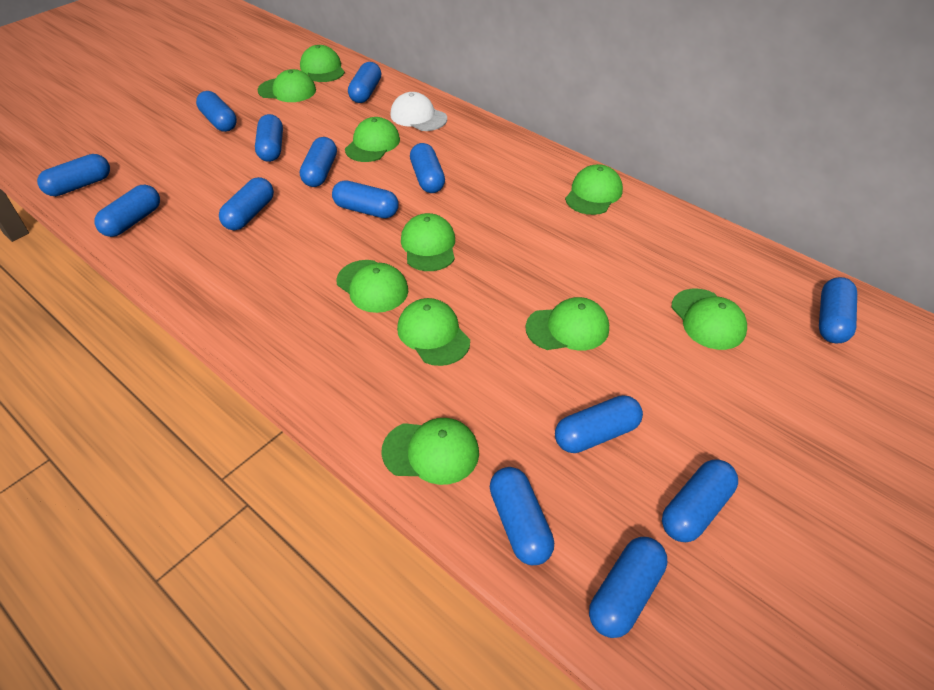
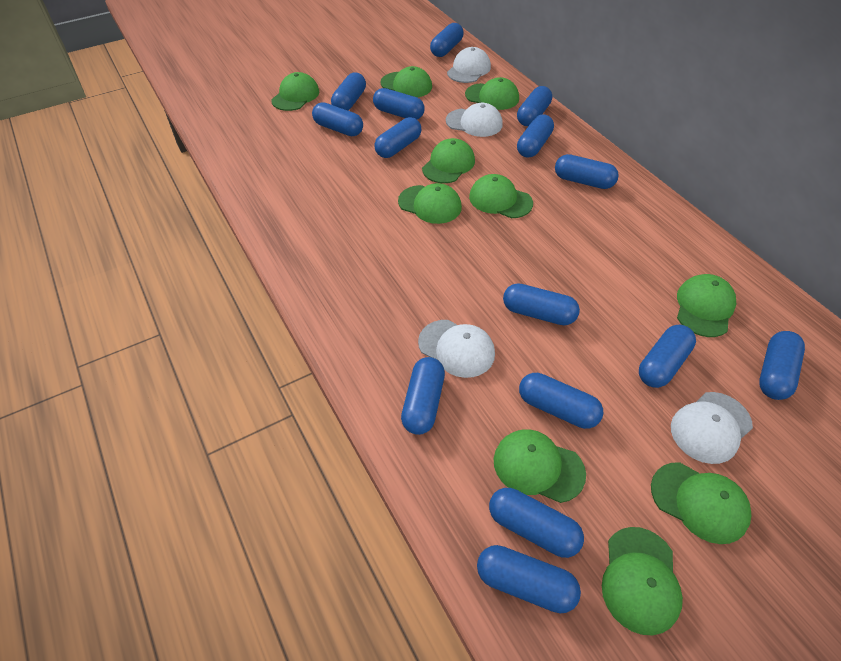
blue capsule: [37,154,110,196] [94,185,160,237] [196,91,237,132] [219,177,274,230] [255,114,283,162] [300,137,337,187] [332,180,399,218] [348,62,381,103] [410,143,445,193] [490,467,554,565] [555,395,643,453] [589,537,667,638] [662,459,738,542] [819,277,857,343] = 14 -> [312,102,363,136] [331,73,366,110] [373,88,425,120] [374,117,422,158] [401,357,445,435] [430,23,464,57] [477,545,581,613] [489,488,584,558] [503,283,580,325] [517,86,552,126] [517,114,554,158] [519,373,603,429] [555,154,619,189] [639,324,696,388] [759,331,805,400] = 15
white cap: [390,92,447,131] = 1 -> [418,320,495,378] [446,103,503,137] [447,47,491,83] [671,392,753,464] = 4

